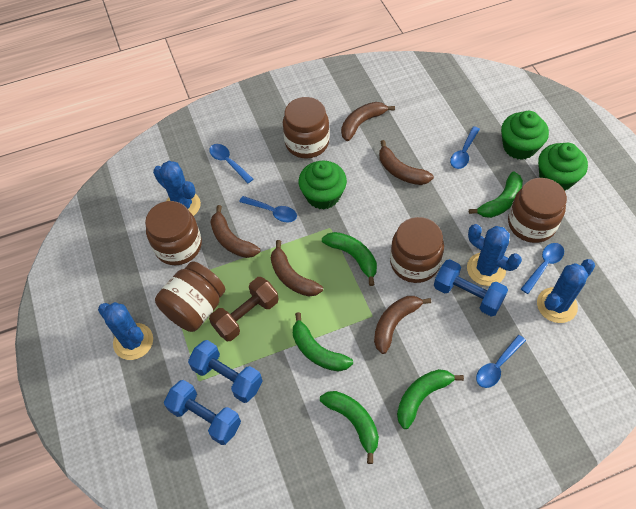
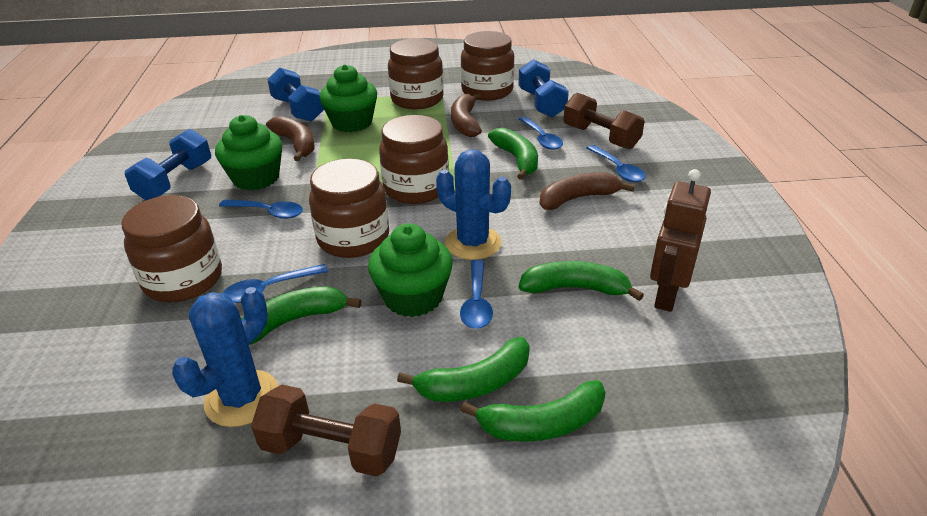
blue cactus: [98,302,153,360] [153,161,201,216] [467,224,522,286] [537,259,595,323] = 4 -> [172,287,278,427] [436,149,511,260] = 2
brown banana: [210,205,260,258] [271,240,323,297] [341,102,395,141] [374,296,431,354] [379,140,434,185] = 5 -> [266,116,315,161] [451,93,482,137] [539,172,635,210] = 3
brown dumbbell: [209,277,279,341] = 1 -> [251,385,401,477] [563,92,645,149] = 2
brown robot: none = 0 -> [650,169,711,312] = 1

